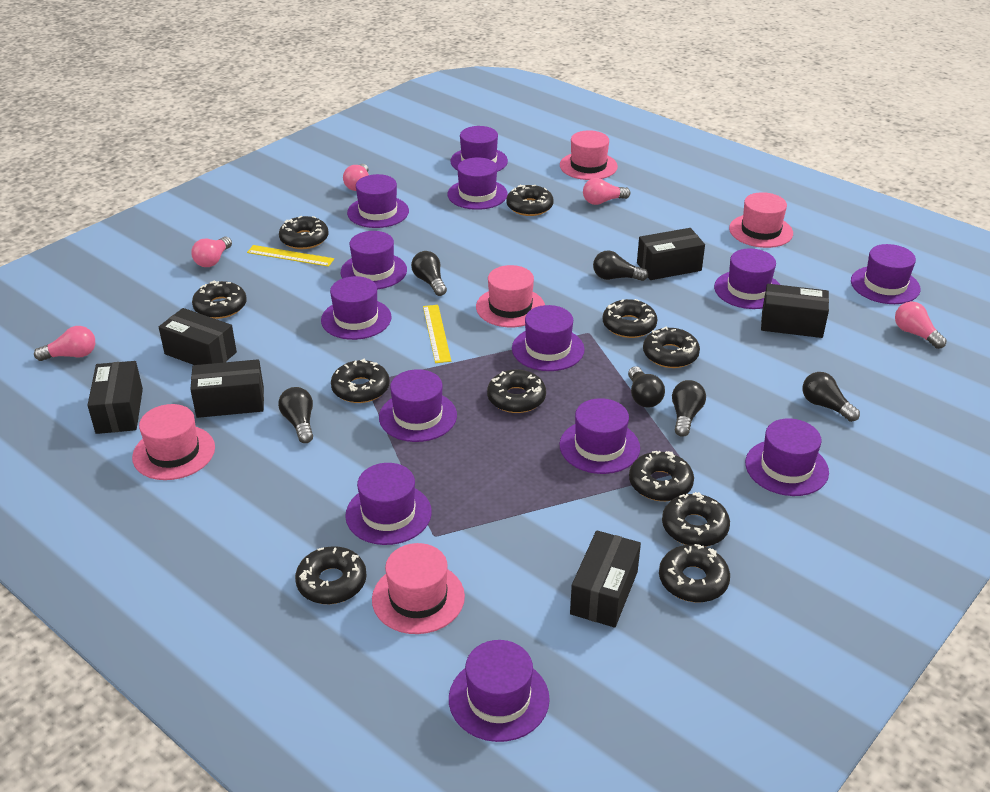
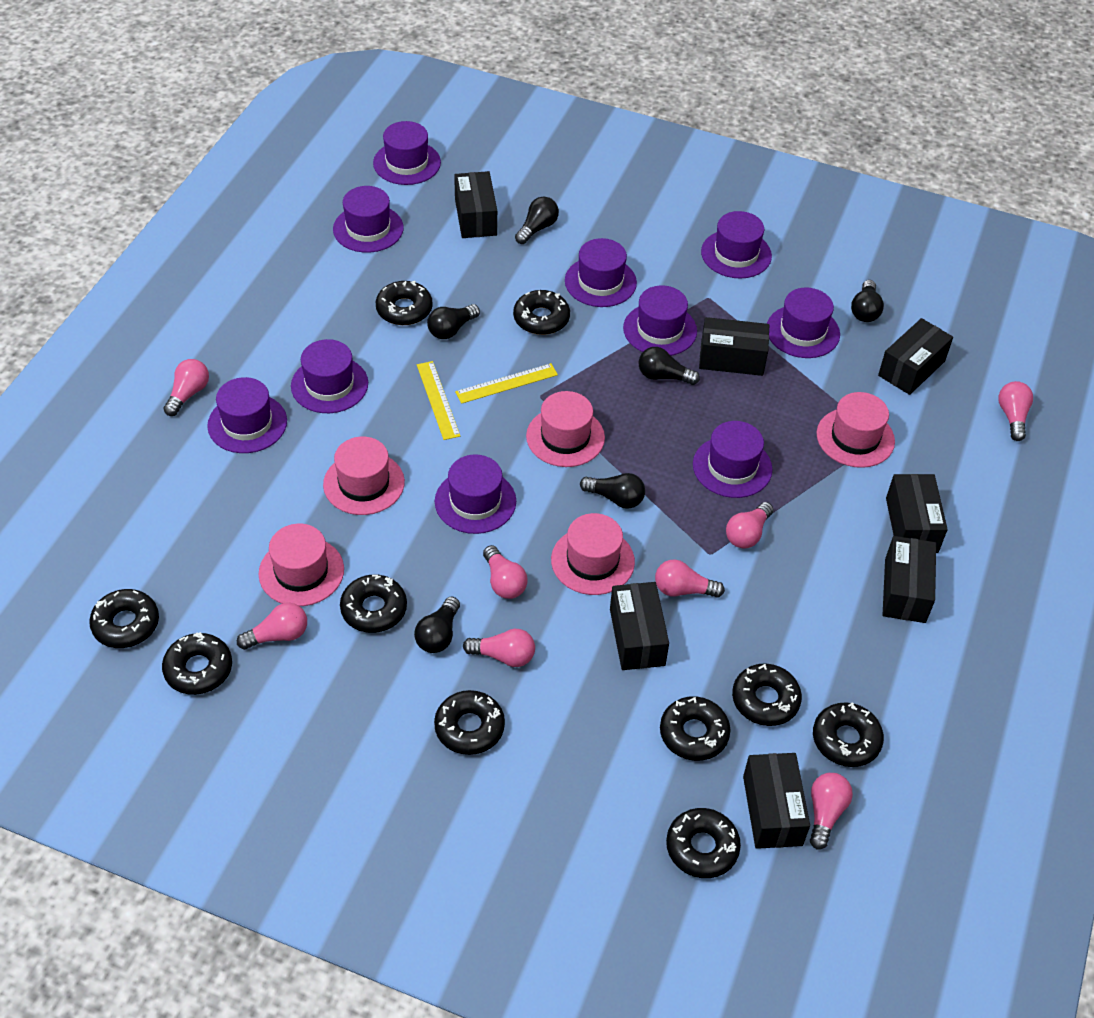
black box: [87,361,143,434] [159,308,237,365] [190,359,264,418] [570,530,641,628] [637,228,705,280] [761,284,829,338] = 6 -> [454,171,497,238] [610,582,669,670] [699,317,769,376] [743,753,810,849] [878,318,953,395] [883,536,936,623] [886,474,948,553] = 7
black donut: [192,280,247,319] [279,216,328,249] [295,546,367,604] [331,359,390,403] [487,370,546,413] [506,185,554,216] [603,299,657,338] [629,451,694,501] [643,327,700,368] [659,544,730,602] [662,492,730,547] = 11 -> [89,589,159,648] [162,632,232,695] [340,574,407,633] [376,281,433,325] [434,690,505,755] [513,290,570,335] [660,696,730,761] [666,808,741,878] [732,663,802,726] [813,702,884,767] = 10
pink light bulb: [34,326,95,361] [191,237,232,267] [343,164,369,191] [583,178,631,205] [895,301,947,349] = 5 -> [163,359,209,416] [237,603,307,650] [463,629,535,667] [483,545,528,599] [655,560,725,598] [726,502,774,549] [810,773,853,849] [998,381,1033,441] = 8
purple hat: [321,276,392,340] [341,231,407,289] [345,463,432,545] [347,174,409,228] [379,369,457,442] [448,157,508,210] [449,640,550,742] [450,126,508,172] [512,305,585,371] [560,398,640,474] [714,248,780,309] [745,418,829,496] [851,244,920,304] = 13 -> [207,377,287,453] [291,339,368,413] [333,186,404,253] [373,121,441,185] [435,454,516,534] [565,238,637,307] [623,285,697,356] [693,421,773,498] [701,211,772,278] [767,288,840,358] = 10

